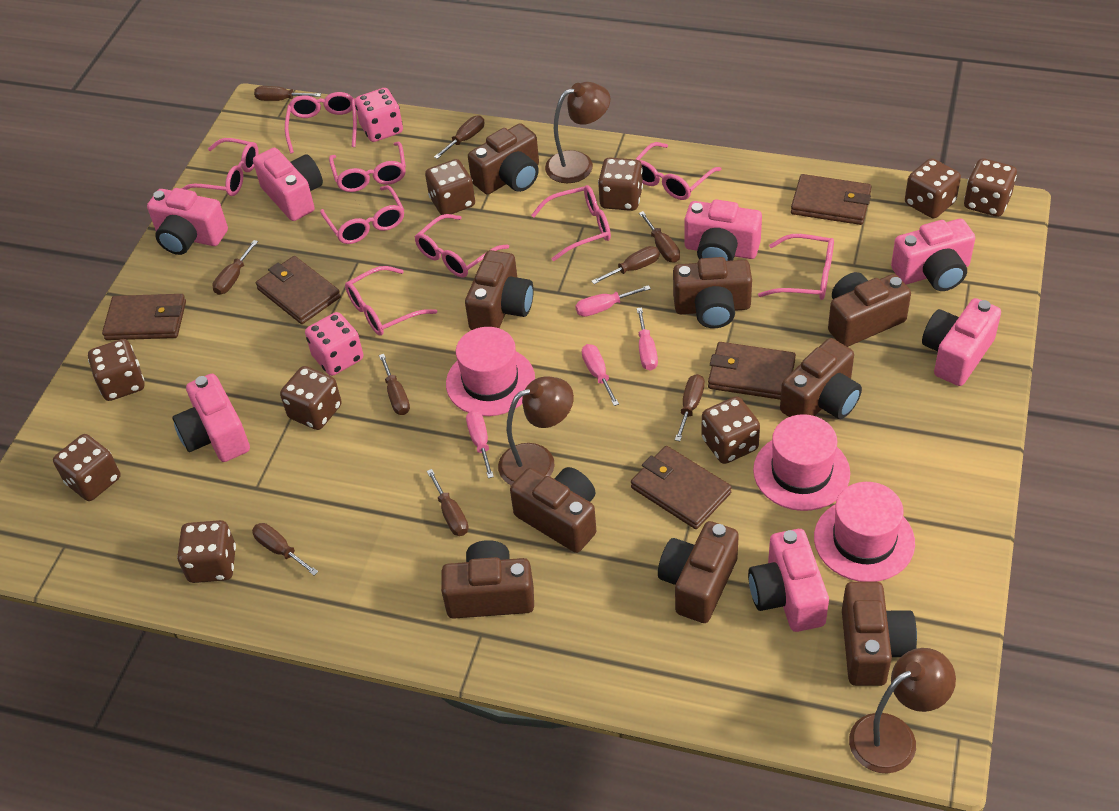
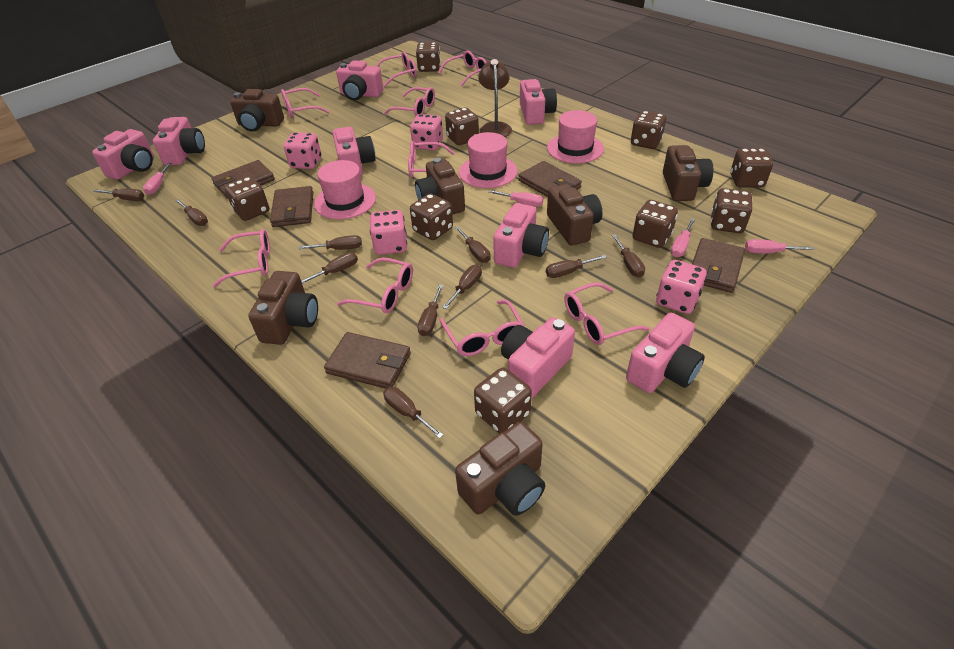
brown camera: [441,540,534,619] [465,250,534,330] [468,123,539,195] [510,467,596,553] [658,521,739,623] [673,257,752,328] [780,338,862,419] [828,272,911,347] [842,582,917,686] = 9 -> [230,89,284,131] [248,271,318,345] [415,158,465,215] [455,422,545,516] [547,184,602,246] [663,145,713,201] = 6
brown lamp: [498,376,574,485] [545,82,610,183] [849,648,956,773] = 3 -> [478,59,512,137] = 1
brown screwdriver: [212,240,258,295] [252,523,318,575] [254,86,321,101] [379,354,410,415] [427,469,469,536] [434,116,484,159] [591,246,660,284] [639,211,680,263] [675,374,705,441] = 9 -> [93,188,144,201] [175,199,208,226] [299,235,362,250] [301,252,358,284] [383,387,443,439] [418,285,443,336] [442,265,482,309] [455,226,491,263] [546,255,607,278] [612,234,645,277] = 10
pink camera: [147,188,228,255] [173,374,250,462] [253,148,323,221] [685,200,762,261] [748,529,829,632] [891,219,975,291] [922,298,1001,386] = 7 -> [92,129,154,180] [153,117,205,165] [333,127,376,176] [336,60,384,100] [493,203,549,268] [501,317,575,398] [520,79,557,125] [626,313,705,393] = 8
pink dice: [305,312,363,376] [355,88,403,142] = 2 -> [284,132,321,169] [370,210,407,255] [410,114,443,151] [656,260,707,314] = 4

